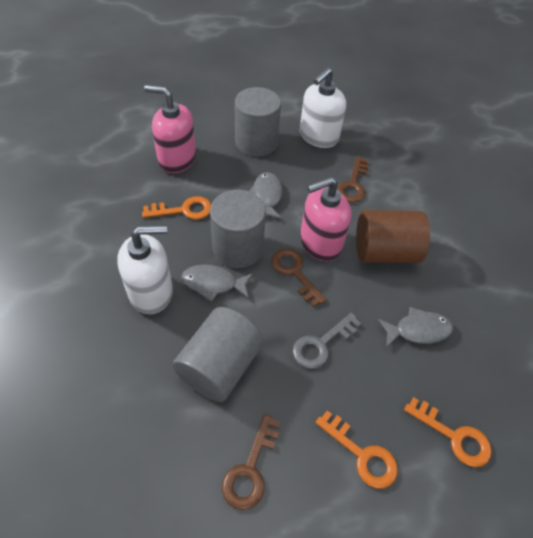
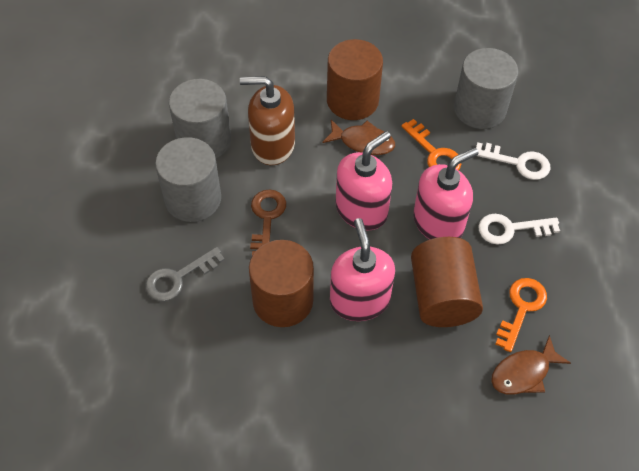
brown cylinder: [356,210,430,263] = 1 -> [249,240,314,327] [327,39,383,120] [411,237,483,327] = 3
brown fish: none = 0 -> [322,120,395,155] [491,335,571,395] = 2
brown key: [222,414,280,510] [271,248,326,307] [337,157,369,203] = 3 -> [250,189,286,256] = 1
brown soap dispenser: none = 0 -> [240,76,295,165] = 1
grey fish: [181,265,253,302] [249,172,283,219] [378,307,453,347] = 3 -> none = 0
orange key: [142,196,211,220] [315,410,398,489] [404,397,492,467] = 3 -> [401,119,461,170] [496,278,547,352] = 2
pink soap dispenser: [144,85,196,173] [300,177,351,261] = 2 -> [330,218,395,321] [335,131,392,231] [413,148,479,240] = 3
white key: none = 0 -> [476,142,550,180] [478,214,560,245] = 2
white soap dispenser: [117,225,173,314] [300,68,346,148] = 2 -> none = 0

